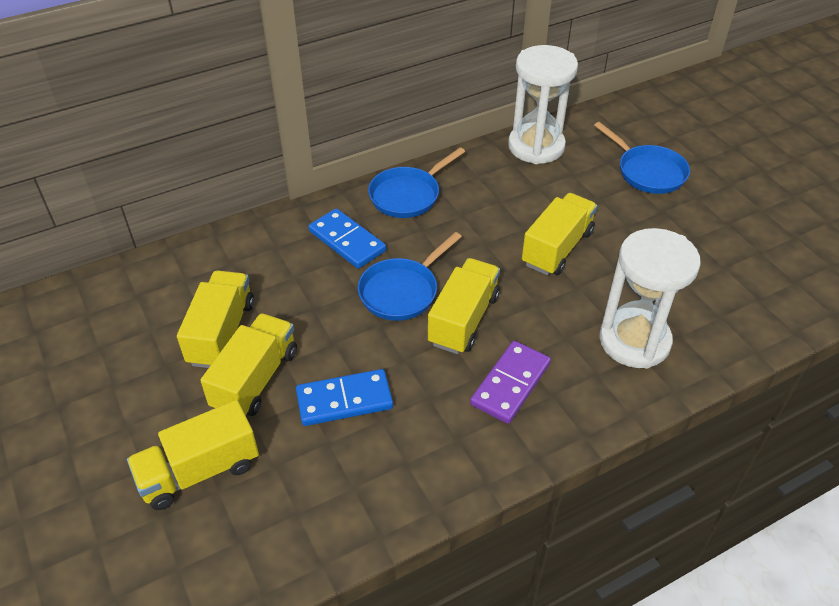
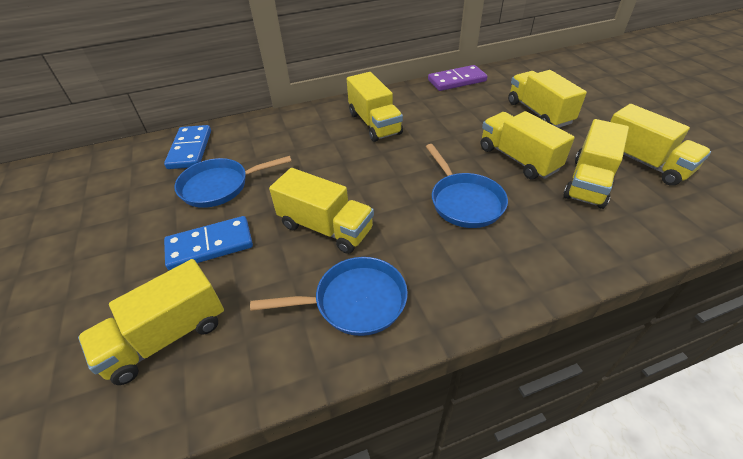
white hourglass: [508,45,578,164] [599,228,701,369] = 2 -> none = 0
yellow truck: [127,400,259,510] [177,270,254,368] [200,313,297,416] [428,258,500,354] [522,193,597,275] = 5 -> [78,259,224,385] [269,168,374,254] [347,72,403,142] [481,111,575,179] [508,70,587,128] [563,119,629,209] [610,104,711,186] = 7

